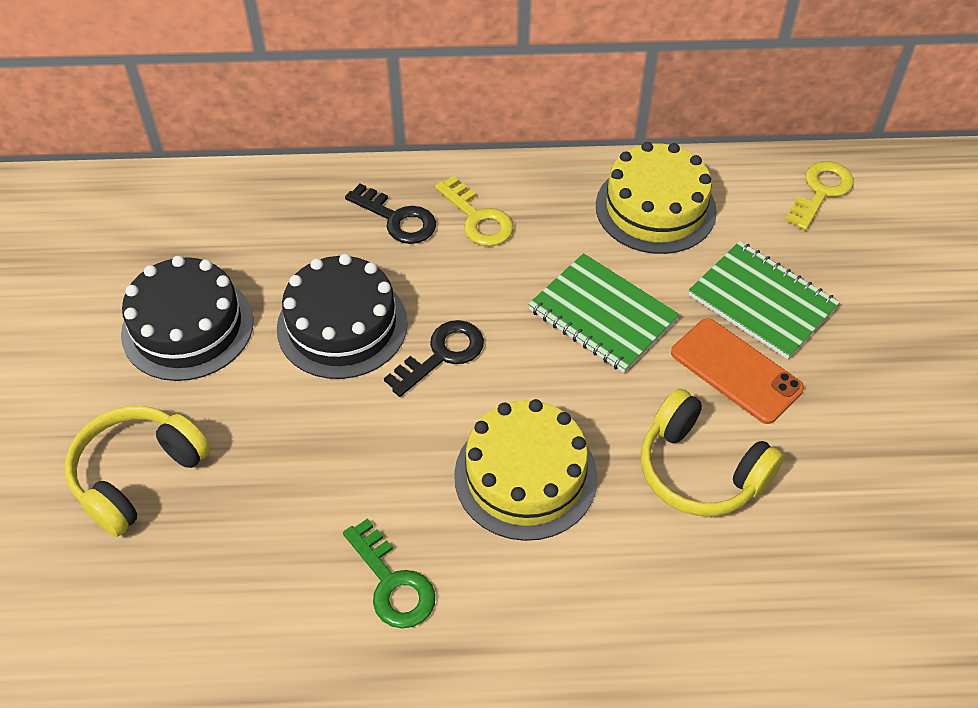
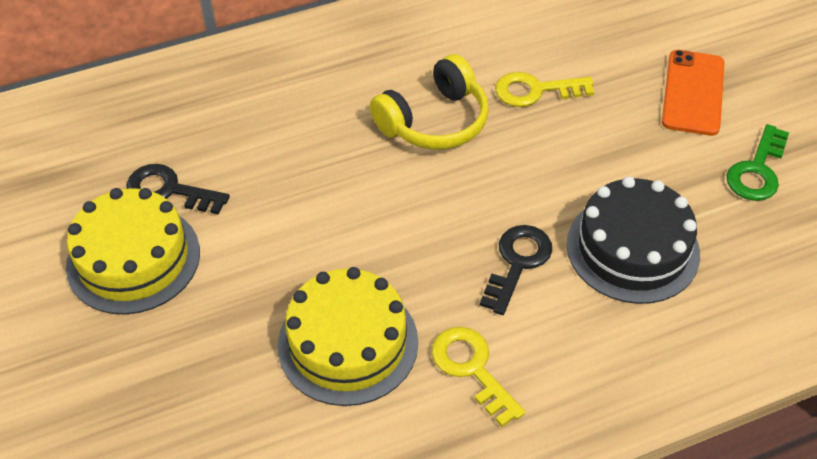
black cake: [121,256,254,381] [277,254,408,379] = 2 -> [567,176,700,304] = 1
green notebook: [528,253,679,373] [689,241,840,359] = 2 -> none = 0
yellow headphones: [65,406,211,537] [641,389,784,517] = 2 -> [370,54,489,150] = 1

